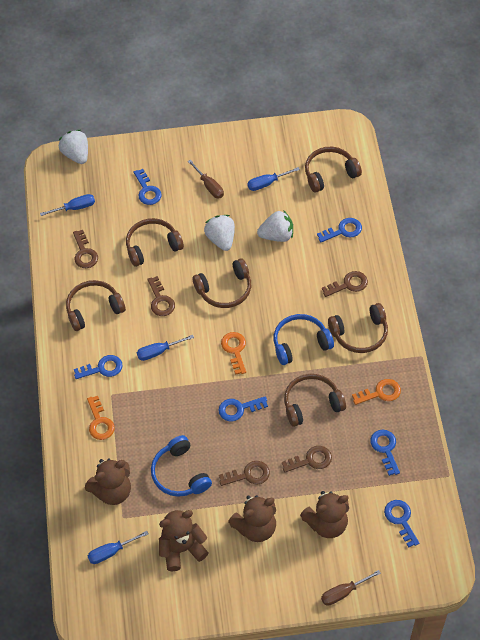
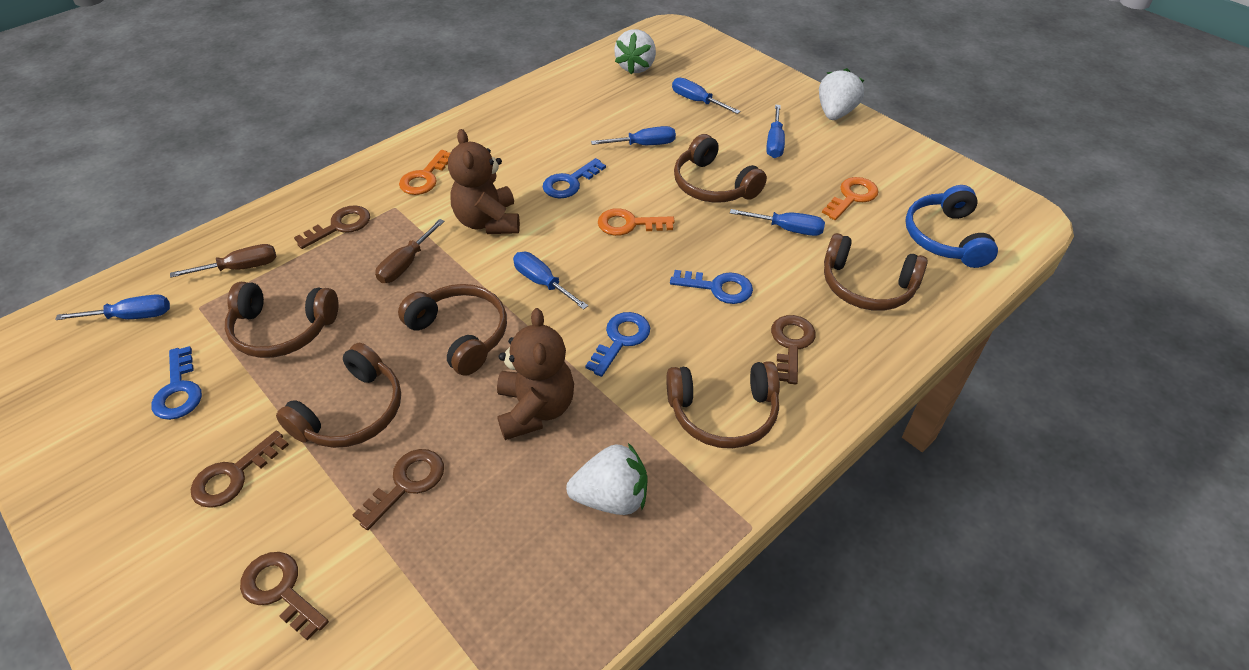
blue headphones: [151,435,212,497] [274,314,334,365] = 2 -> [905,185,998,268] = 1
blue key: [74,355,123,379] [134,169,162,205] [219,396,268,421] [317,218,362,243] [370,430,400,476] [384,500,420,547] = 6 -> [152,346,202,420] [543,158,606,198] [585,312,650,377] [670,270,753,304] = 4
blue screwdriver: [40,194,95,216] [88,531,148,564] [137,335,194,361] [247,167,300,191] = 4 -> [55,294,170,320] [513,252,588,310] [591,126,676,145] [672,78,740,114] [730,209,825,236] [767,105,785,158] = 6
brown teddy bear: [85,459,131,505] [159,510,209,571] [228,495,276,542] [300,491,349,538] = 4 -> [448,129,520,234] [497,308,574,440] = 2

